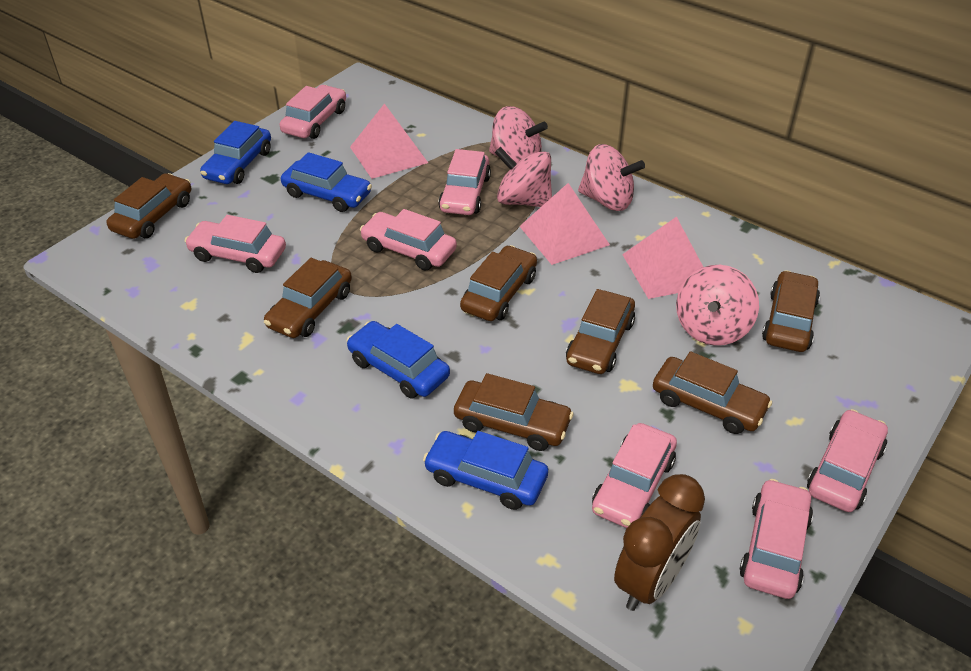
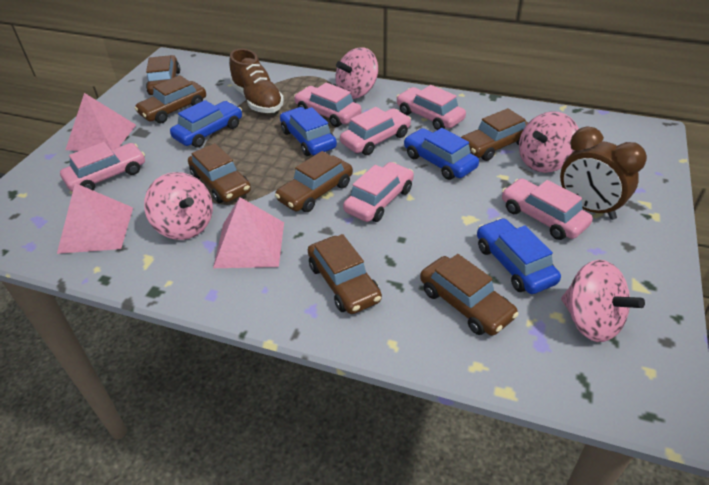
brown shoe: none = 0 -> [229,49,284,113] = 1
pink car: [185,215,286,273] [280,85,346,139] [360,209,457,271] [438,149,491,215] [592,423,677,528] [740,479,813,599] [807,409,888,512] = 7 -> [60,142,145,192] [294,82,362,127] [340,107,411,155] [343,162,414,222] [396,85,466,130] [502,178,593,240] = 6

